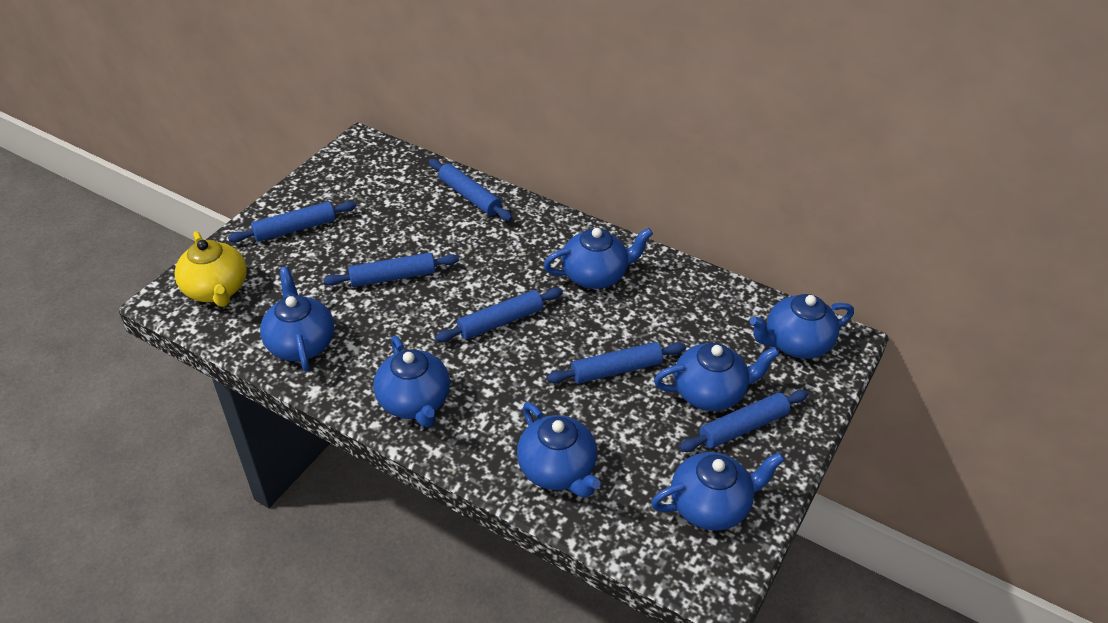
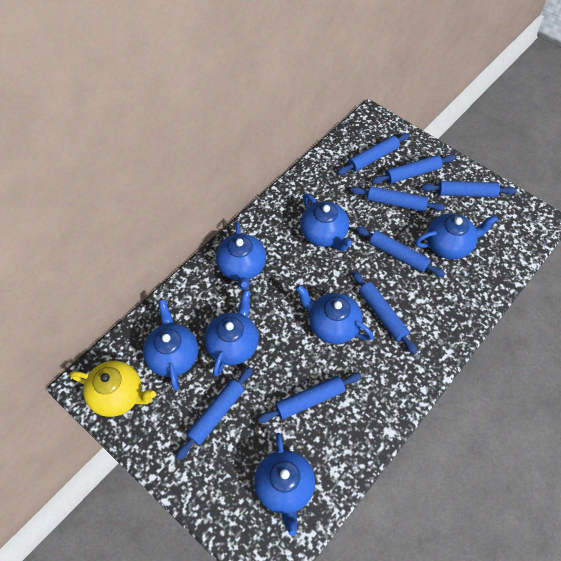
blue rolling pin: [228,201,356,243] [323,253,459,287] [429,159,513,221] [435,288,563,342] [547,342,686,384] [679,390,808,452] = 6 -> [176,367,253,460] [257,373,362,423] [337,133,410,175] [351,186,445,212] [352,271,417,354] [356,227,445,277] [371,155,455,184] [421,181,517,197] = 8

